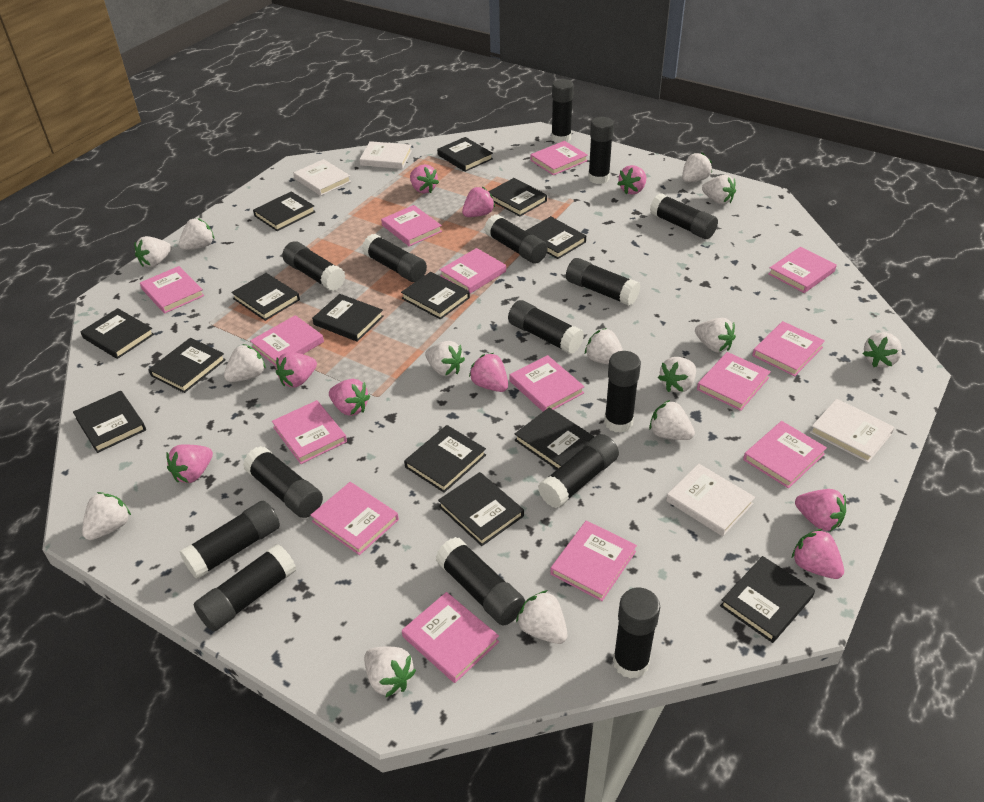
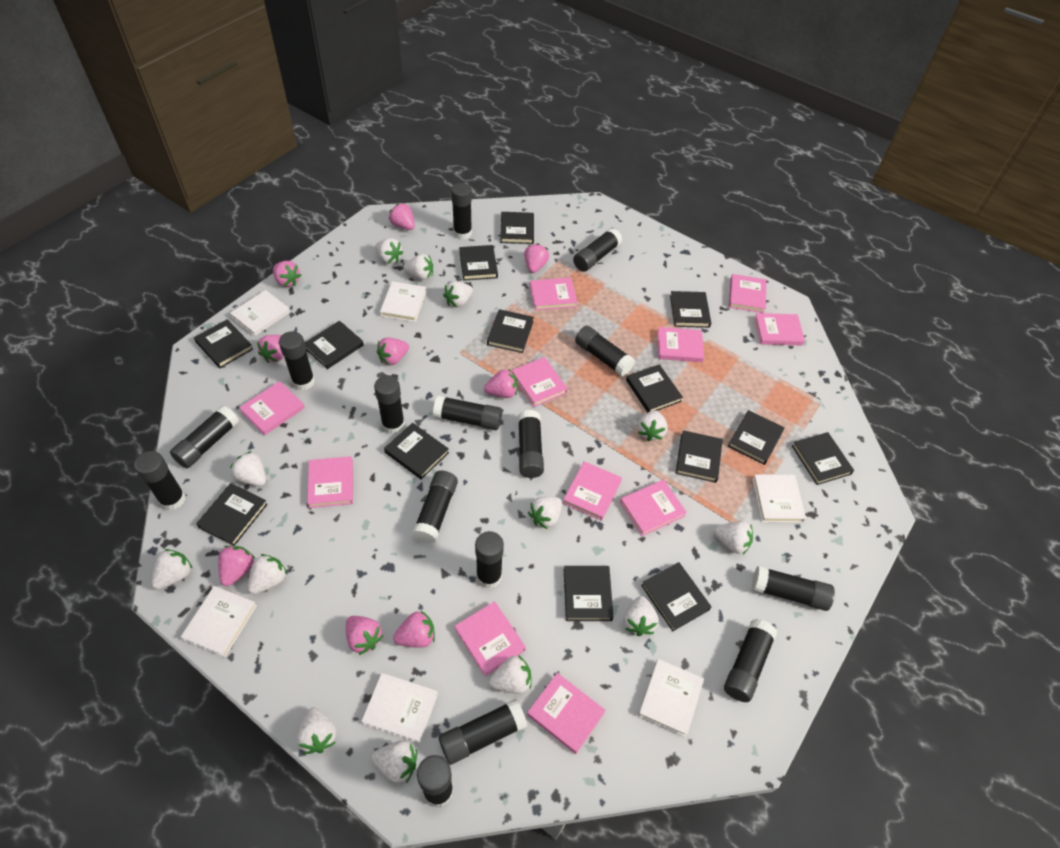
pink book: [140,266,204,314] [250,315,324,366] [272,400,347,464] [310,482,399,555] [381,205,442,246] [402,592,499,683] [440,248,506,294] [509,355,585,412] [530,141,588,175] [550,520,637,601] [697,352,771,411] [743,421,827,488] [752,321,825,376] [768,247,837,293] = 14 -> [239,381,305,435] [307,456,353,508] [455,601,526,676] [512,357,568,407] [527,673,606,754] [530,278,577,310] [563,461,622,521] [620,480,687,536] [657,327,704,362] [729,274,766,313] [754,313,805,346] = 11
white book: [294,159,351,196] [359,141,412,169] [666,464,755,536] [810,399,895,463] = 4 -> [181,586,257,657] [230,290,290,336] [361,673,438,743] [380,281,427,322] [638,659,704,737] [753,474,806,523] = 6
white strawberry: [82,492,131,540] [134,236,172,267] [179,218,214,250] [224,344,266,382] [364,647,416,698] [425,341,465,376] [516,590,567,644] [585,328,623,364] [649,400,695,440] [658,357,696,393] [682,153,712,182] [695,318,736,353] [702,175,736,204] [863,332,902,367] = 14 -> [151,549,193,590] [230,451,266,486] [248,554,287,594] [296,707,336,754] [372,741,417,783] [375,238,403,264] [403,254,433,280] [443,281,473,308] [489,655,532,694] [528,496,562,529] [624,596,659,636] [638,410,668,441] [714,521,753,554] = 13

